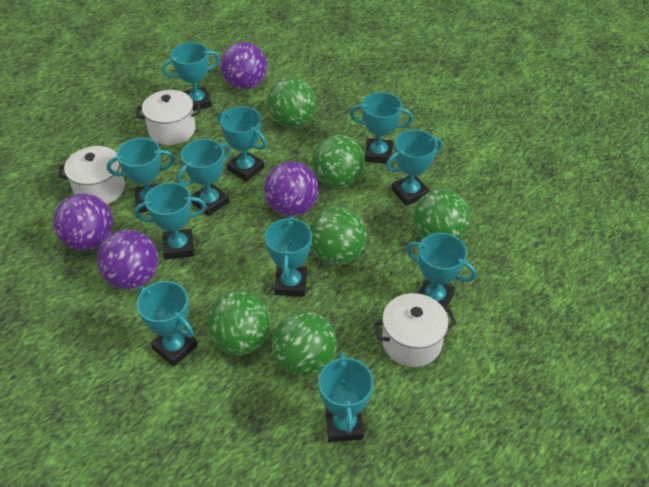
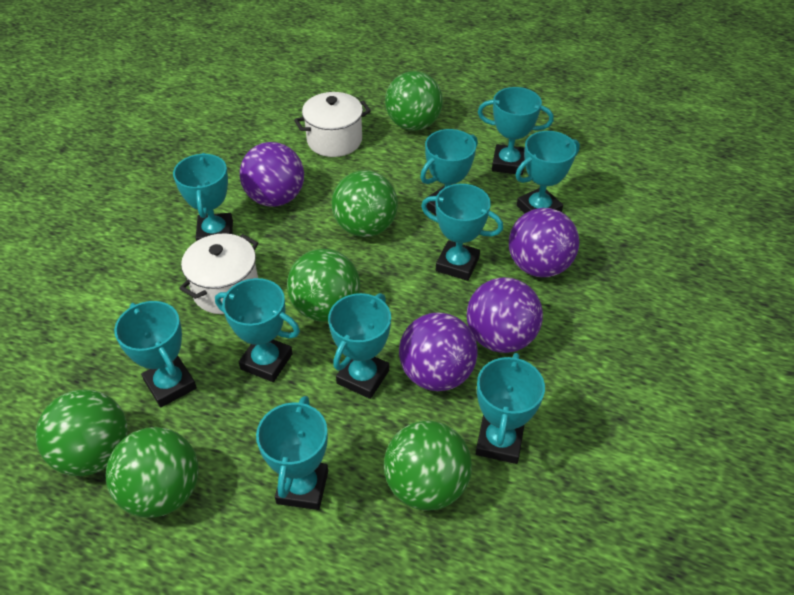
turquoise trophy: [107,138,175,213] [134,182,206,260] [136,281,197,367] [162,42,220,111] [177,139,231,216] [218,106,267,182] [265,216,312,297] [318,352,374,442] [350,92,413,164] [386,130,442,206] [406,233,477,309] = 11 -> [114,301,197,407] [173,153,233,241] [215,278,300,382] [256,396,328,510] [328,293,391,399] [420,129,478,215] [421,184,503,281] [476,353,545,464] [478,87,554,175] [515,131,580,213] = 10
white pot: [58,146,125,204] [136,90,201,145] [373,293,457,367] = 3 -> [179,233,258,314] [294,92,371,157] = 2

